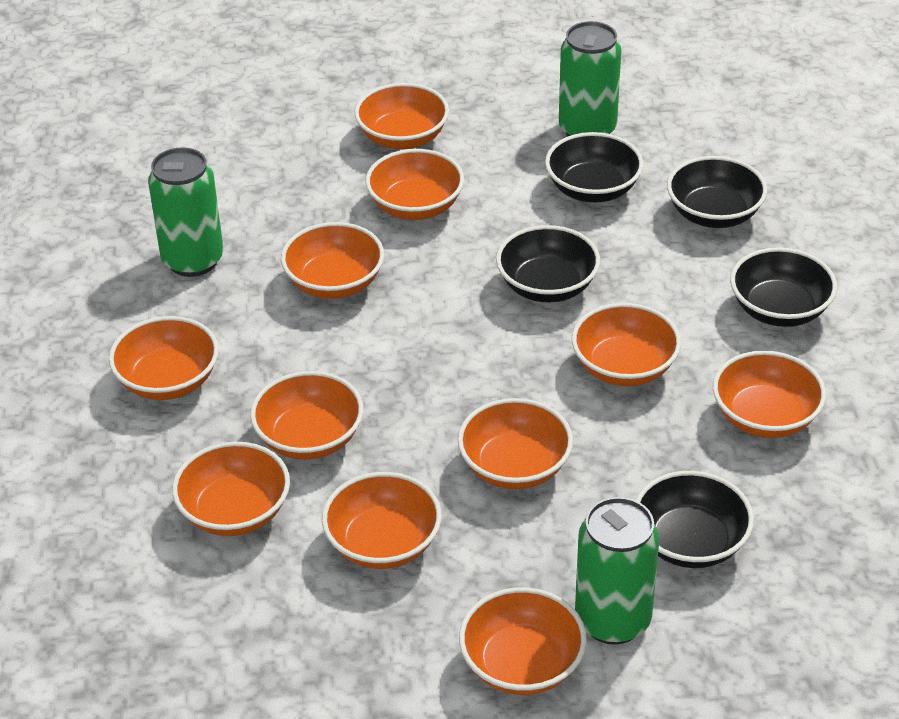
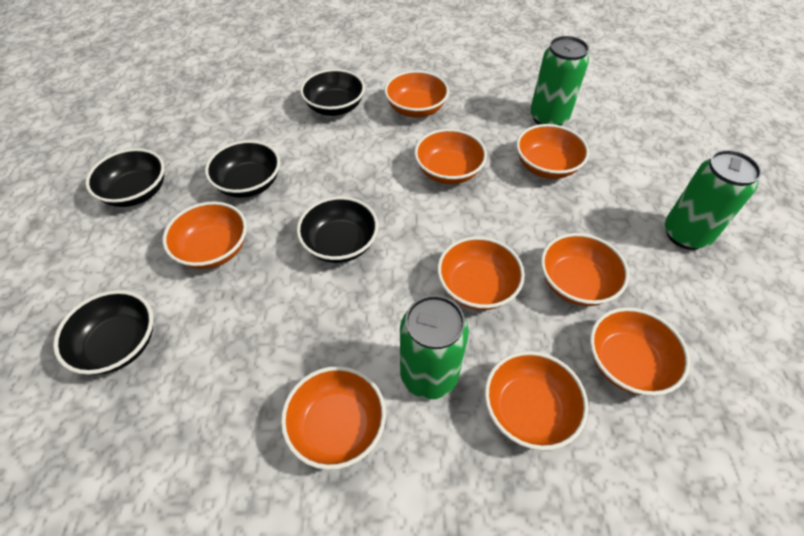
orange bowl: [109,316,219,400] [172,442,290,536] [250,371,364,460] [281,222,384,299] [322,472,442,569] [355,83,449,149] [365,149,464,220] [458,398,573,489] [459,587,587,695] [572,303,681,386] [713,351,826,438] = 11 -> [162,202,247,269] [281,366,386,470] [384,70,449,117] [414,129,487,184] [437,236,525,310] [484,351,588,451] [516,124,589,179] [541,233,629,306] [590,307,690,396] = 9

